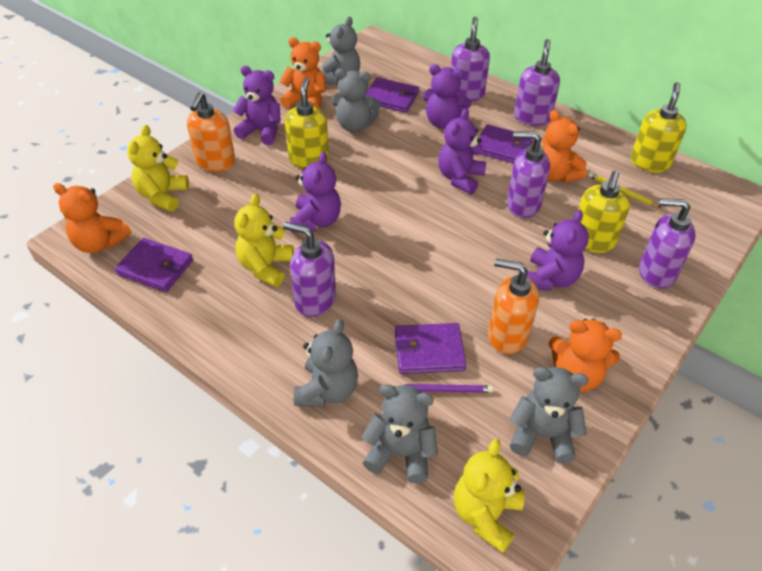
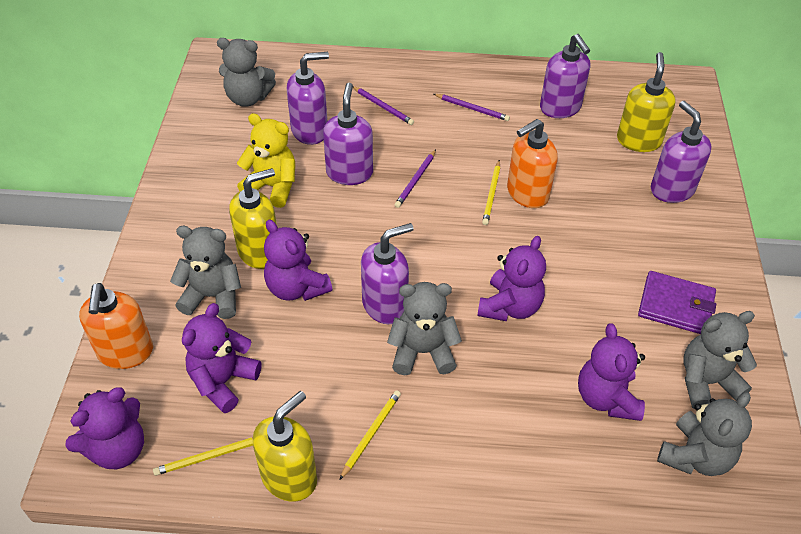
orange teddy bear: [53,183,131,253] [279,37,326,109] [541,110,587,183] [549,319,622,392] = 4 -> none = 0
purple pencil: [394,384,494,393] = 1 -> [353,86,414,125] [395,150,436,208] [434,94,510,121] = 3
purple wallet: [115,238,193,292] [364,78,419,113] [395,323,466,374] [479,124,533,164] = 4 -> [638,271,716,334] = 1
yellow pencil: [588,172,661,208] = 1 -> [153,437,253,476] [340,390,401,479] [482,160,500,225] = 3
yellow teddy bear: [127,125,189,212] [234,194,294,287] [454,439,524,553] = 3 -> [237,113,295,208] = 1

